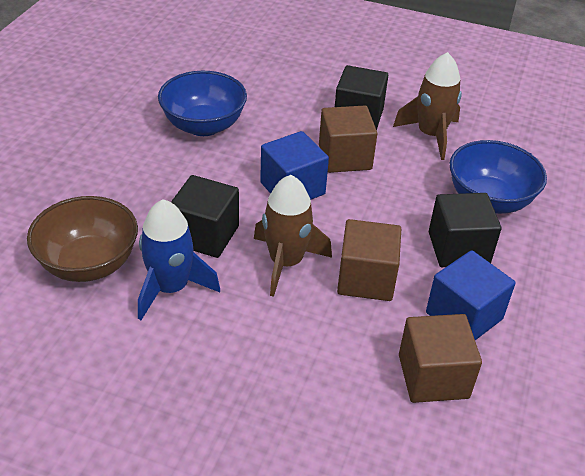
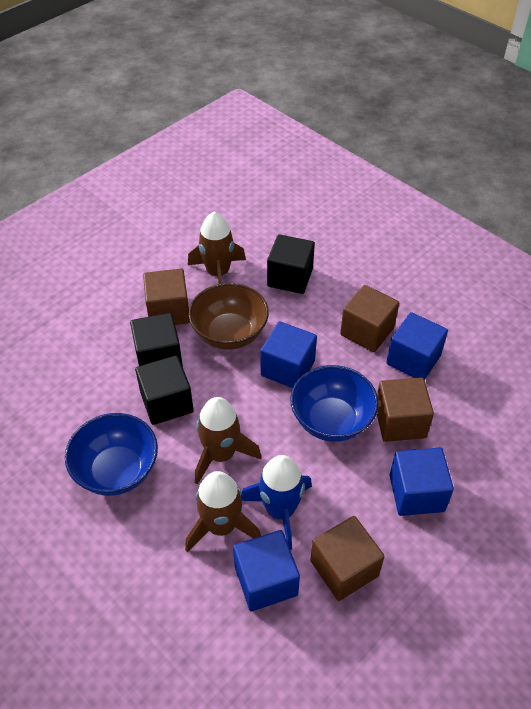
blue cube: [260,131,329,200] [426,250,515,340] = 2 -> [233,530,300,611] [260,321,317,388] [386,312,448,380] [390,448,454,516] = 4
brown cube: [319,106,377,173] [337,219,401,301] [399,314,482,403] = 3 -> [143,269,190,325] [310,516,385,601] [340,285,399,352] [377,377,434,442] = 4
brown rocket: [254,175,332,297] [393,52,462,160] = 2 -> [185,471,261,553] [188,212,246,284] [195,397,261,485] = 3

